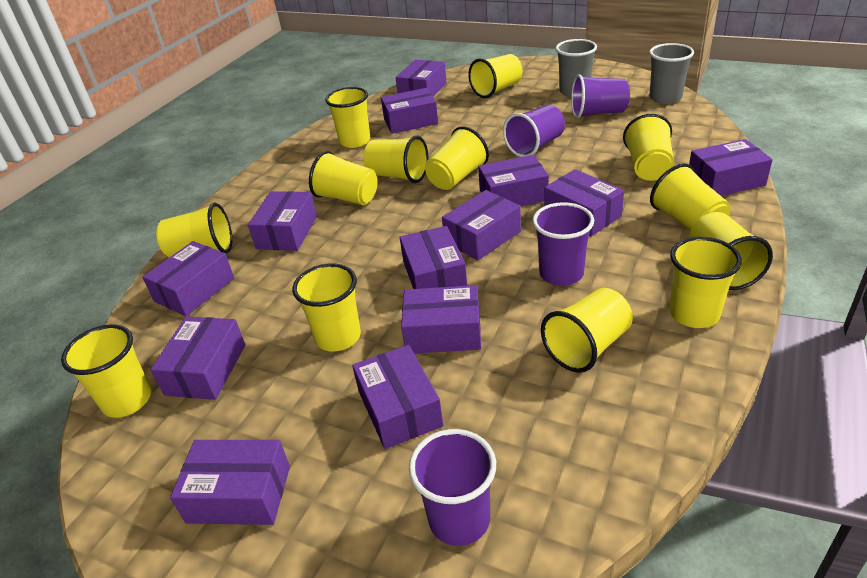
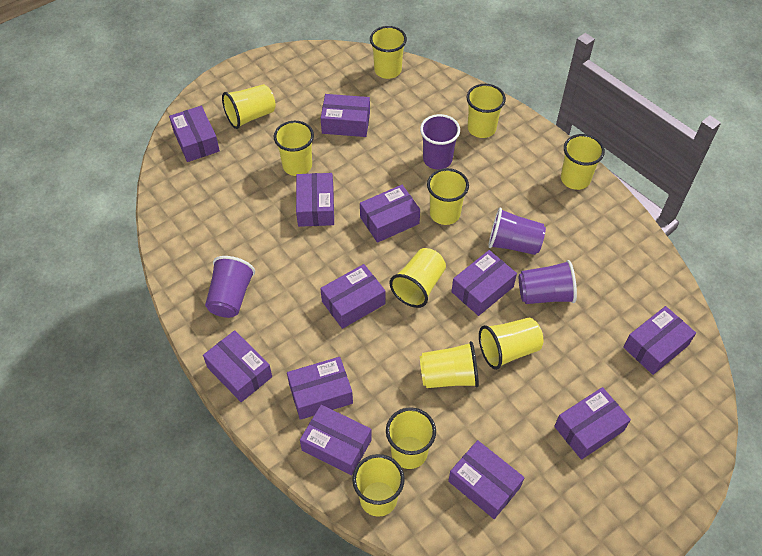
grey cup: [556,39,597,97] [649,43,694,104] = 2 -> none = 0
purple box: [142,241,234,316] [151,316,245,400] [170,440,290,525] [248,191,317,251] [352,345,443,449] [381,88,438,134] [395,60,447,96] [400,226,467,289] [401,285,481,353] [442,190,521,261] [478,155,549,206] [544,169,624,236] [689,139,773,196] = 13 -> [169,106,220,162] [203,330,272,402] [287,357,353,420] [296,173,334,227] [300,405,372,476] [320,264,385,329] [321,94,370,137] [360,185,420,243] [448,440,525,519] [452,250,517,316] [554,387,631,460] [623,306,696,375] = 12
yellow cup: [61,324,151,418] [156,203,232,258] [292,264,361,351] [309,151,378,205] [325,87,370,148] [363,136,428,183] [425,126,489,190] [469,54,522,98] [541,288,633,373] [623,114,674,181] [650,164,731,231] [669,237,742,328] [689,212,773,290] = 13 -> [222,84,276,129] [274,121,314,176] [352,454,405,517] [370,26,407,79] [386,407,436,469] [389,248,446,308] [420,341,479,388] [427,168,469,225] [467,84,506,138] [479,318,543,370] [561,134,605,190] = 11

